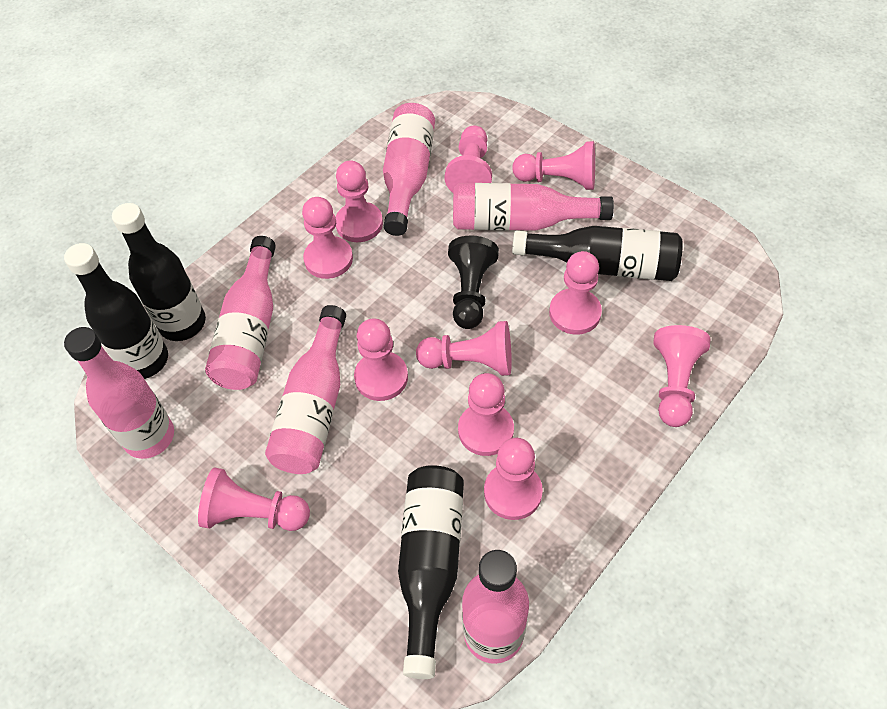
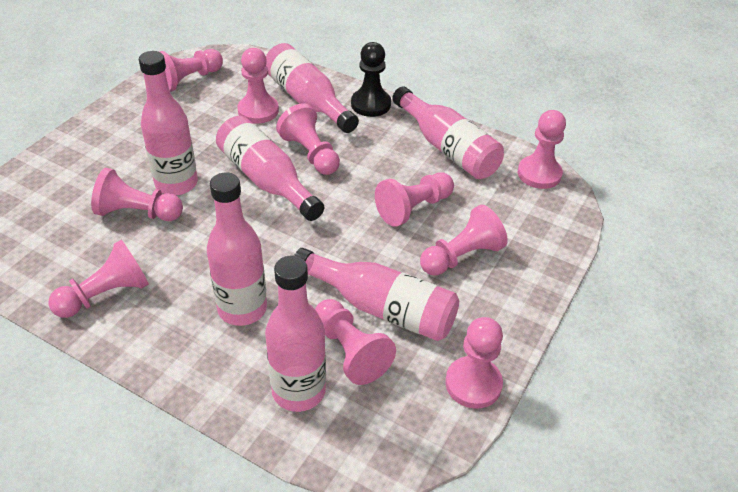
black bottle: [64,243,168,379] [112,203,206,341] [398,465,464,679] [512,226,683,281] = 4 -> none = 0
pink bottle: [64,327,174,459] [205,236,276,390] [265,305,346,474] [383,103,435,236] [453,183,614,231] [462,550,529,664] = 6 -> [139,51,198,196] [207,172,267,326] [216,116,324,221] [265,255,326,412] [266,43,359,133] [294,248,459,341] [392,86,504,179] = 7
pink pawn: [198,468,310,531] [302,197,353,279] [336,160,383,242] [354,319,408,401] [416,321,512,376] [445,126,492,193] [458,373,514,456] [484,438,543,520] [512,141,595,190] [549,251,602,335] [653,325,710,427] = 11 -> [49,240,149,318] [91,168,183,221] [159,49,223,92] [237,48,279,123] [276,103,340,175] [315,299,396,385] [375,172,454,227] [420,205,508,276] [445,317,503,409] [518,110,566,189] = 10

